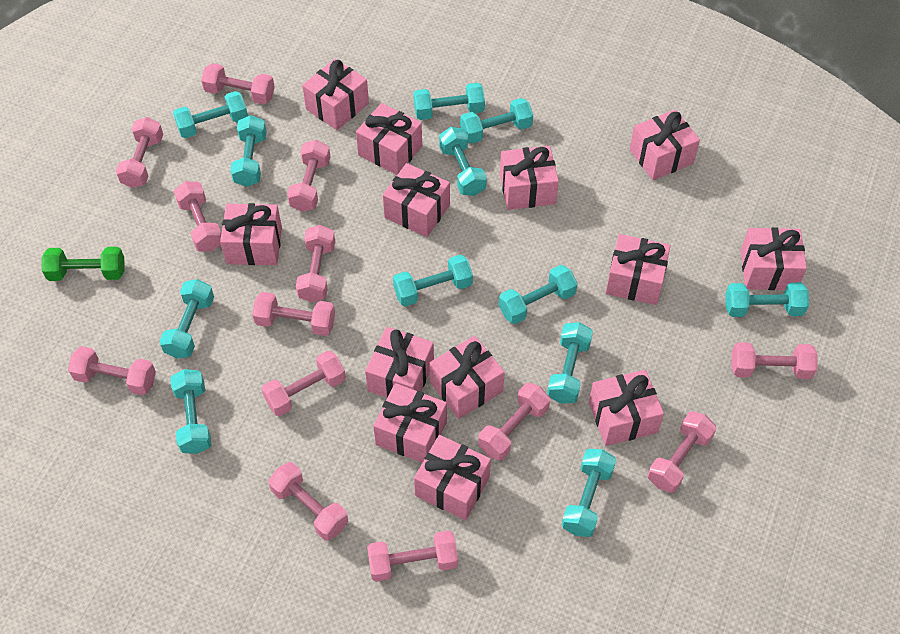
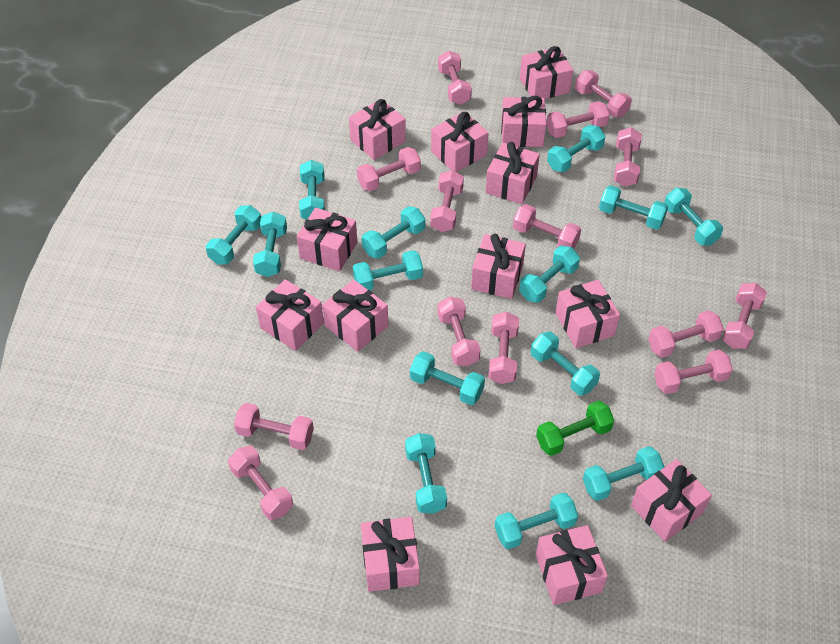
pink dumbbell: [68,346,156,395] [116,117,163,188] [174,181,221,252] [201,63,275,104] [252,292,335,336] [262,351,346,416] [268,462,349,541] [287,140,331,212] [296,225,335,302] [367,531,458,582] [478,383,550,461] [648,411,716,493] [731,342,818,379] = 13 -> [228,446,293,520] [234,403,314,450] [357,147,421,191] [430,170,464,232] [438,51,472,105] [438,297,481,367] [488,312,519,384] [513,204,581,249] [546,101,610,138] [575,70,632,117] [614,127,642,187] [648,310,724,358] [654,349,733,394] [722,283,767,349] = 14
turquoise dumbbell: [160,279,214,359] [170,369,212,454] [173,91,248,138] [230,115,267,187] [393,255,473,307] [413,83,485,120] [439,127,487,196] [460,98,533,144] [499,265,578,324] [547,322,593,403] [562,449,616,537] [725,282,809,317] = 12 -> [206,205,261,264] [253,212,287,277] [299,160,325,220] [353,250,423,290] [362,206,425,259] [405,433,447,514] [410,351,485,405] [495,492,578,549] [519,246,580,303] [531,332,600,395] [547,125,605,172] [583,446,664,501] [599,185,668,230] [664,188,723,245] = 14

